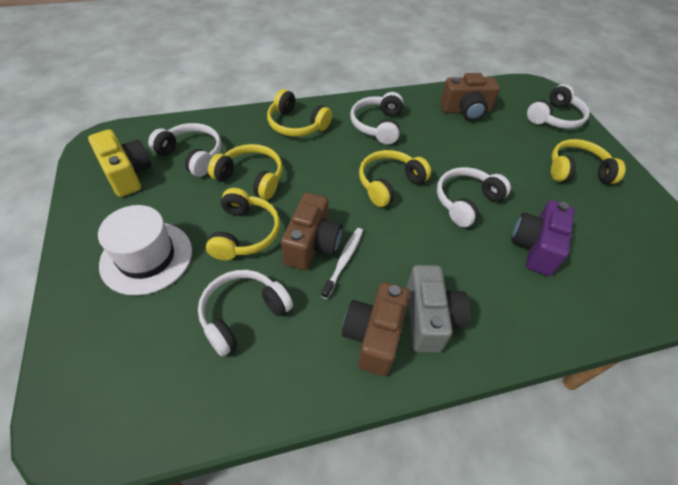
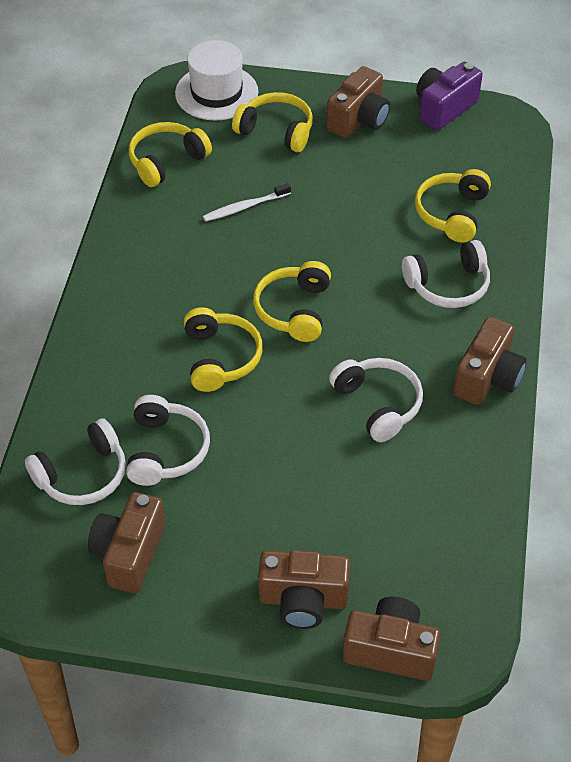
brown camera: [281,192,342,270] [342,282,410,376] [440,73,500,121] = 3 -> [88,492,165,593] [258,550,350,629] [326,66,390,138] [343,597,441,681] [453,317,527,405] = 5
grey camera: [406,265,470,353] = 1 -> none = 0
white headphones: [148,123,222,177] [198,270,293,356] [350,92,404,144] [437,167,511,228] [527,84,590,129] = 5 -> [25,418,126,505] [126,395,210,486] [329,358,423,442] [402,240,490,308] = 4
yellow camera: [88,129,151,197] = 1 -> none = 0

